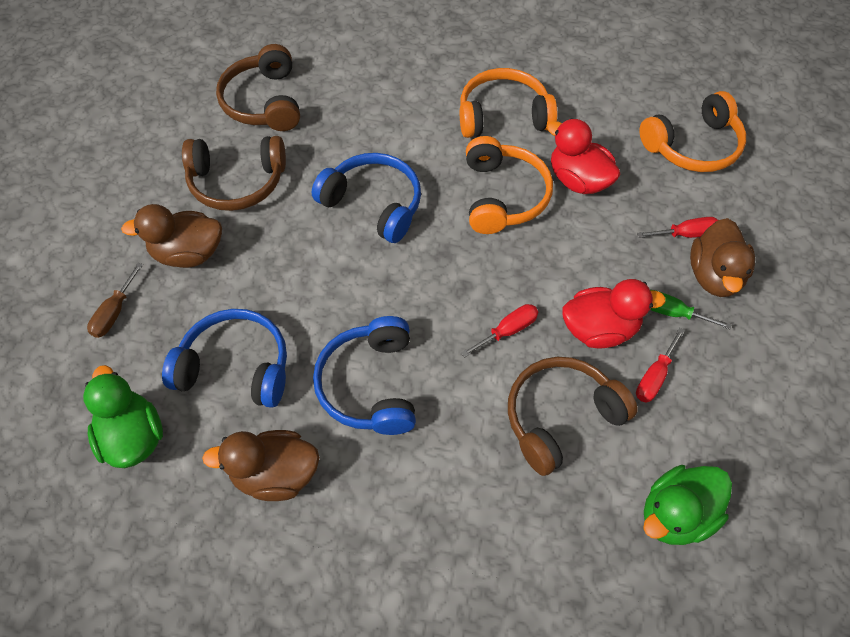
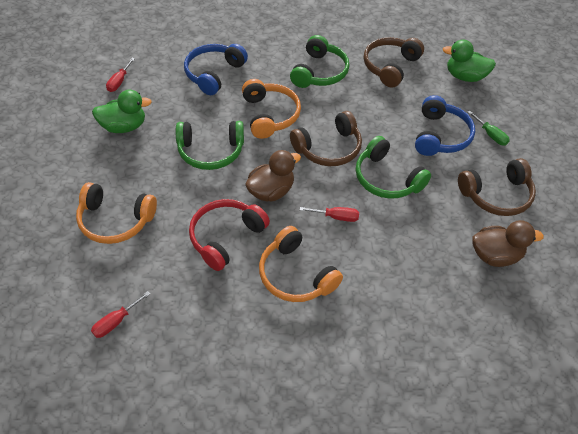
blue headphones: [162,309,287,408] [312,153,421,243] [313,316,416,435] = 3 -> [184,44,248,95] [415,95,475,156] = 2
brown duck: [121,204,222,268] [202,430,320,501] [690,218,755,297] = 3 -> [245,150,301,202] [473,220,544,267] = 2
brown screwdriver: [87,263,143,338] = 1 -> none = 0
green headphones: none = 0 -> [176,121,244,170] [290,35,350,88] [356,136,431,199] = 3
red duck: [547,118,621,194] [562,279,666,348] = 2 -> none = 0
red headphones: none = 0 -> [189,199,270,271] = 1

